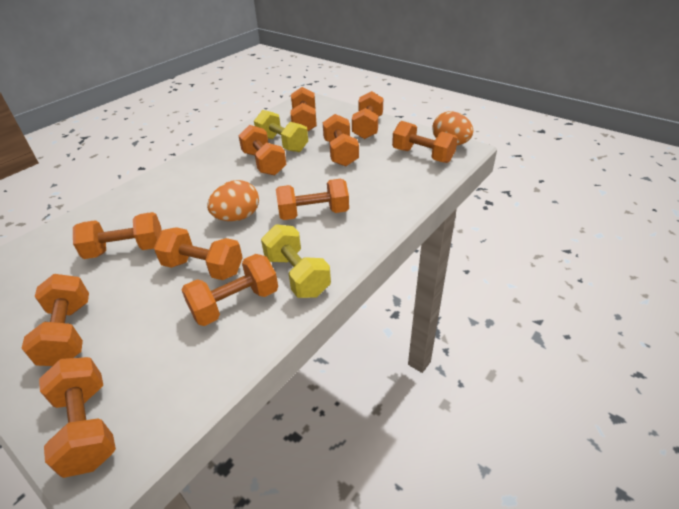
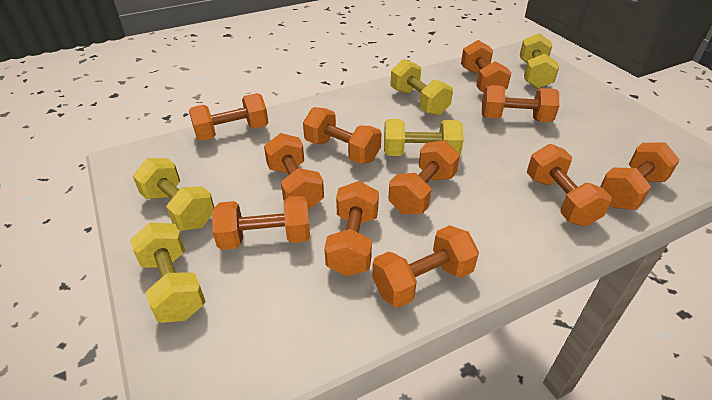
orange egg: [207,180,259,221] [432,111,473,145] = 2 -> none = 0
yellow dumbbell: [254,110,308,152] [261,224,331,298] = 2 -> [130,222,206,323] [133,158,214,231] [384,119,464,156] [390,59,453,116] [520,33,559,89] = 5

